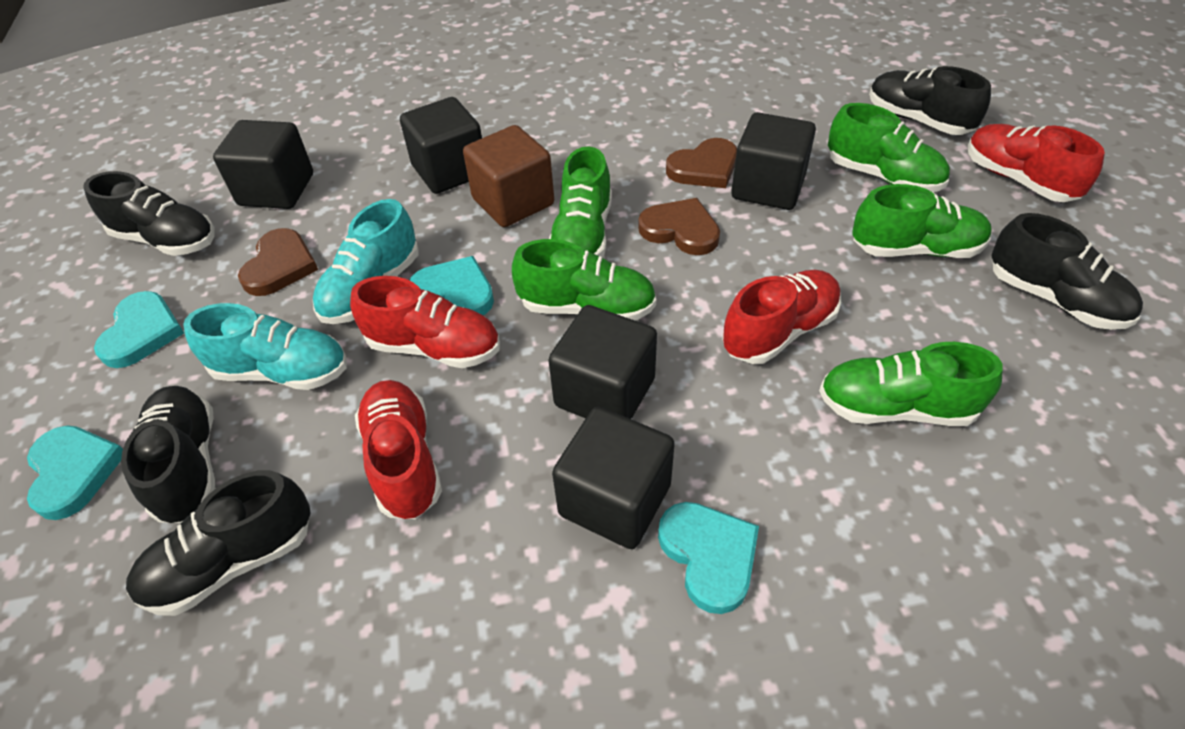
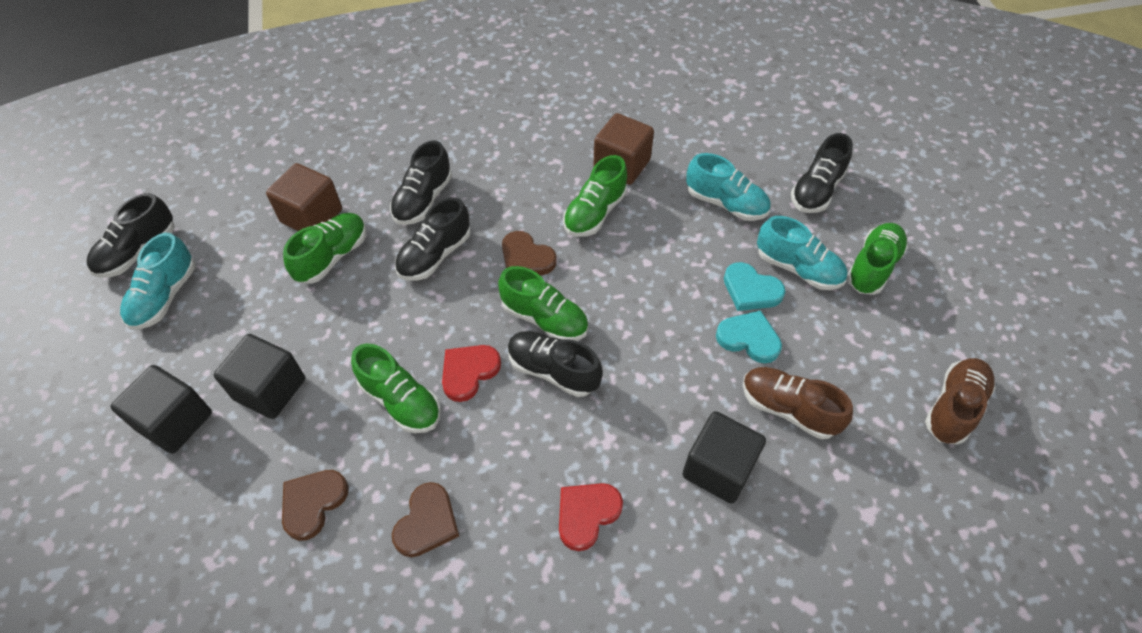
black cube: [213,120,313,209] [400,97,482,194] [548,305,657,419] [552,406,675,549] [731,112,816,210] = 5 -> [111,365,212,454] [214,334,305,419] [682,411,766,504] = 3
brown cube: [463,125,554,227] = 1 -> [266,163,342,231] [593,113,654,185] = 2
brown shoe: none = 0 -> [743,367,853,439] [925,358,995,445] = 2
red heart: none = 0 -> [442,345,501,402] [559,483,623,551] = 2
red shoe: [350,276,500,368] [355,380,442,519] [722,270,841,364] [968,124,1105,202] = 4 -> none = 0
turquoise heart: [27,425,123,520] [94,291,184,368] [409,256,494,315] [658,502,759,614] = 4 -> [716,310,782,363] [724,262,786,311] = 2
turquoise shoe: [183,303,347,390] [313,199,419,324] = 2 -> [120,233,196,330] [686,153,771,221] [757,216,848,290] = 3

